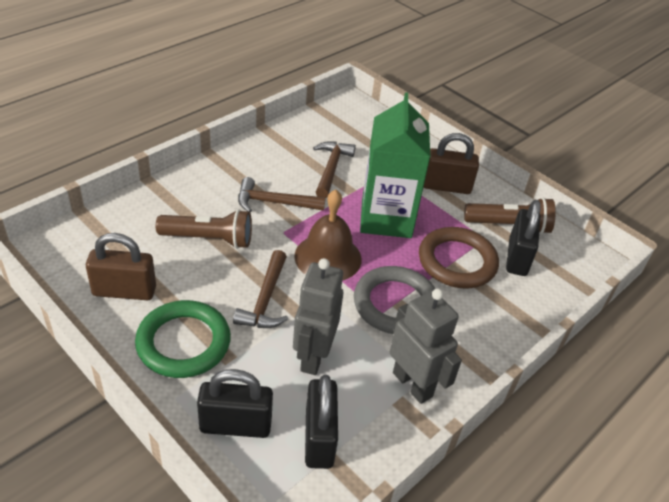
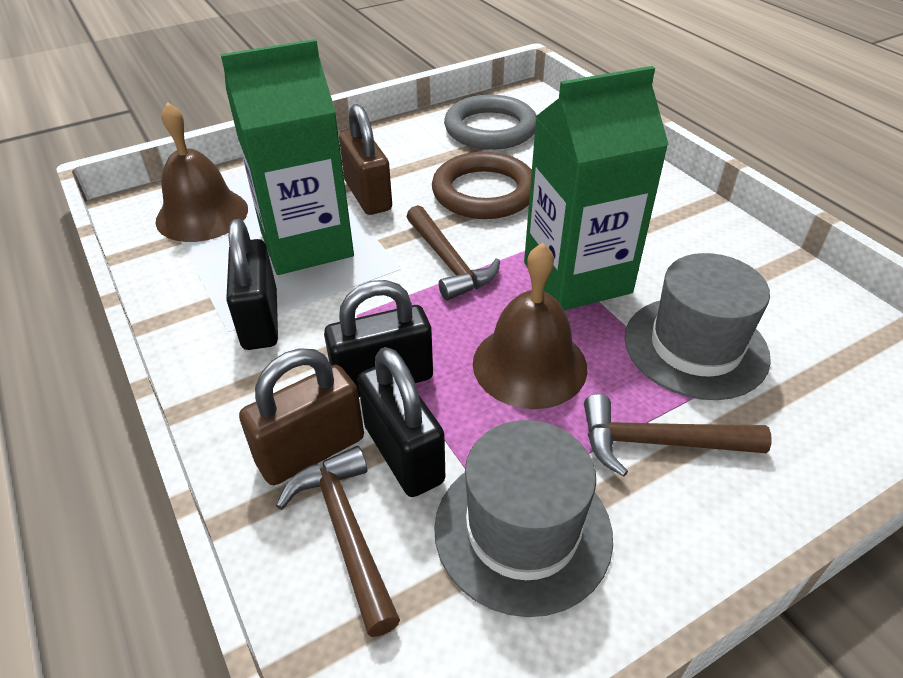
brown bell: [294,189,362,281] = 1 -> [156,102,248,242] [473,243,587,409] = 2
brown flashlight: [156,209,252,249] [464,197,556,234] = 2 -> none = 0
green carton: [360,92,430,238] = 1 -> [220,39,354,275] [524,66,669,311] = 2
green ring: [135,300,231,378] = 1 -> none = 0
grey hat: none = 0 -> [434,420,613,617] [625,253,771,400] = 2
grey robot: [293,258,343,375] [390,288,462,404] = 2 -> none = 0

